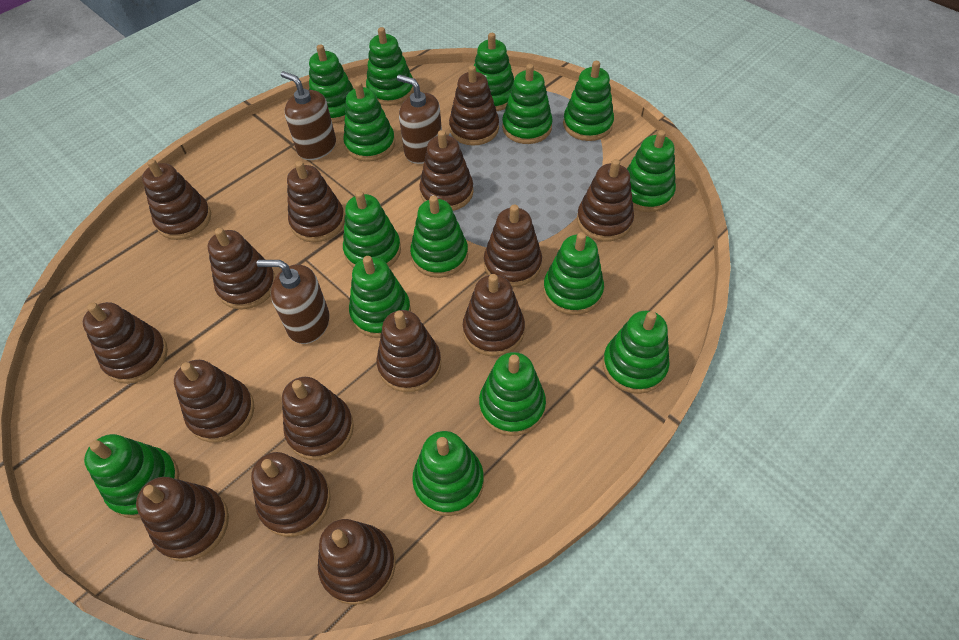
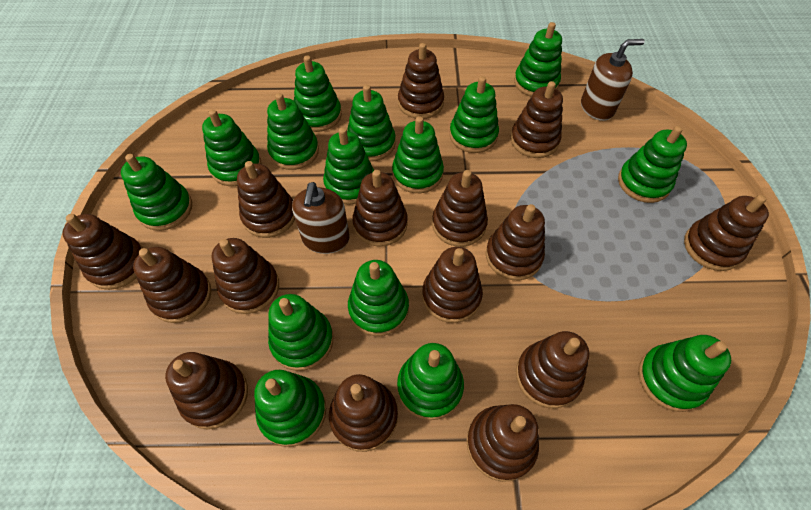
brown soap dispenser: [257,260,329,344] [281,71,336,160] [397,75,442,164] = 3 -> [292,182,350,254] [581,39,645,121] = 2

